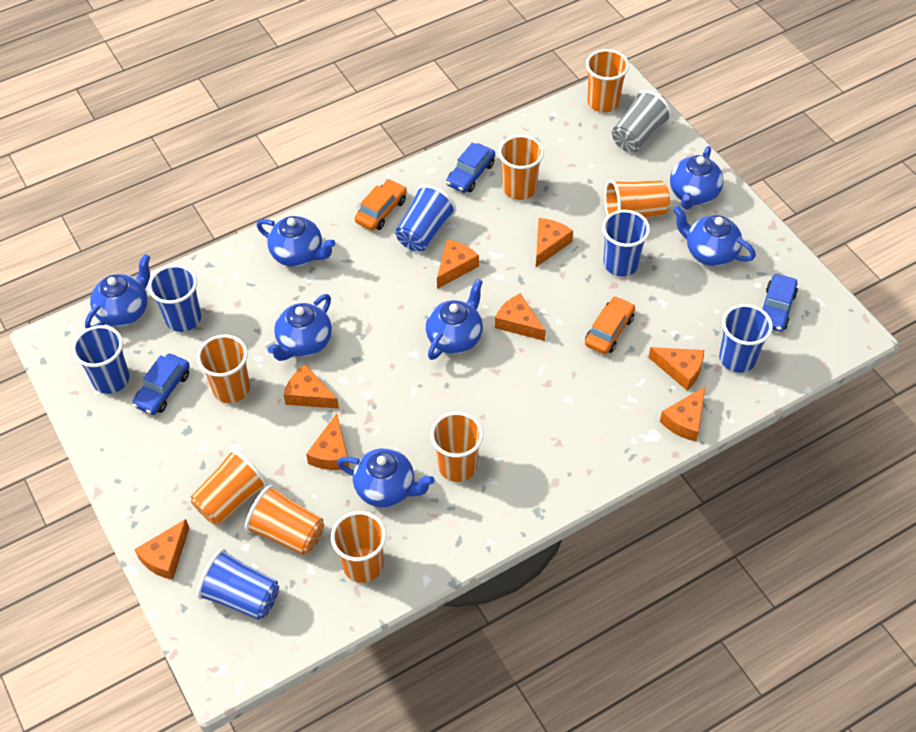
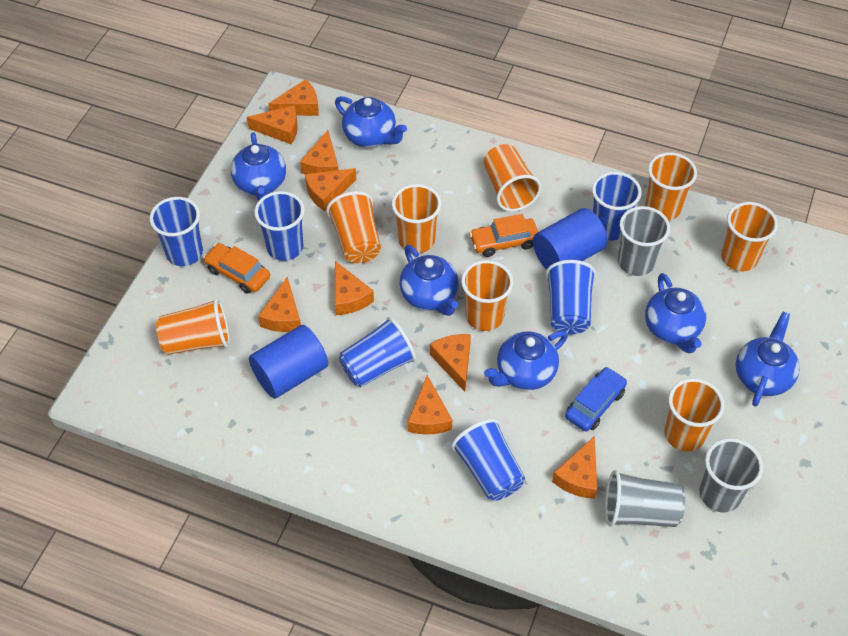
blue car: [132,354,190,415] [446,142,495,193] [763,274,798,332] = 3 -> [565,367,627,431] = 1
blue cylinder: none = 0 -> [249,325,328,399] [533,208,607,270] = 2
blue teapot: [85,254,150,329] [256,216,336,267] [268,294,332,361] [337,448,435,507] [426,279,483,360] [670,146,723,210] [673,206,756,266] = 7 -> [231,132,286,201] [335,96,407,148] [399,245,459,316] [484,331,568,390] [645,273,706,354] [736,312,800,407] = 6
grey cup: [612,90,672,153] = 1 -> [605,470,685,527] [618,206,670,276] [699,438,763,512] = 3
orange cheese: [134,519,189,580] [283,364,339,409] [306,413,350,470] [437,239,479,289] [495,294,546,341] [536,218,573,267] [648,347,704,390] [660,387,705,441] = 8 -> [247,105,298,145] [258,277,301,332] [269,79,319,116] [300,130,339,174] [305,168,356,211] [335,261,374,315] [408,375,452,435] [430,334,471,392] [552,436,597,499] = 9

